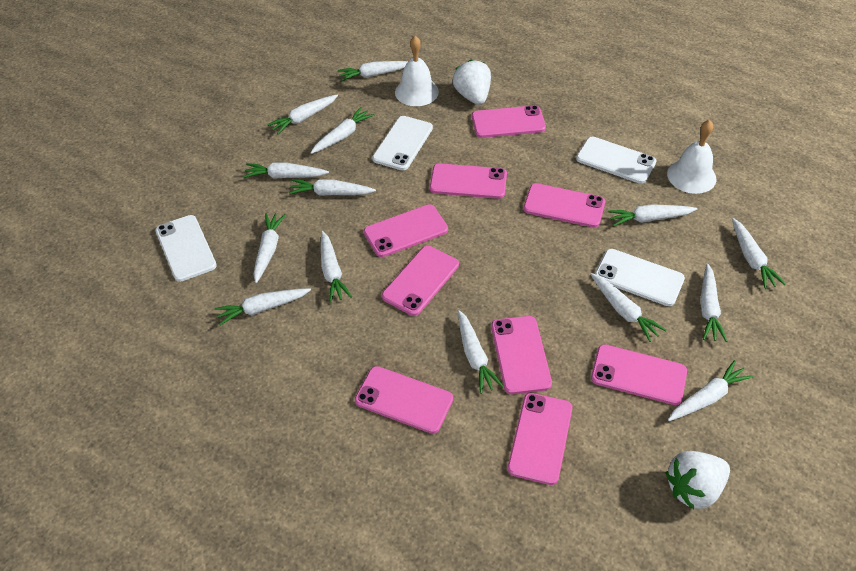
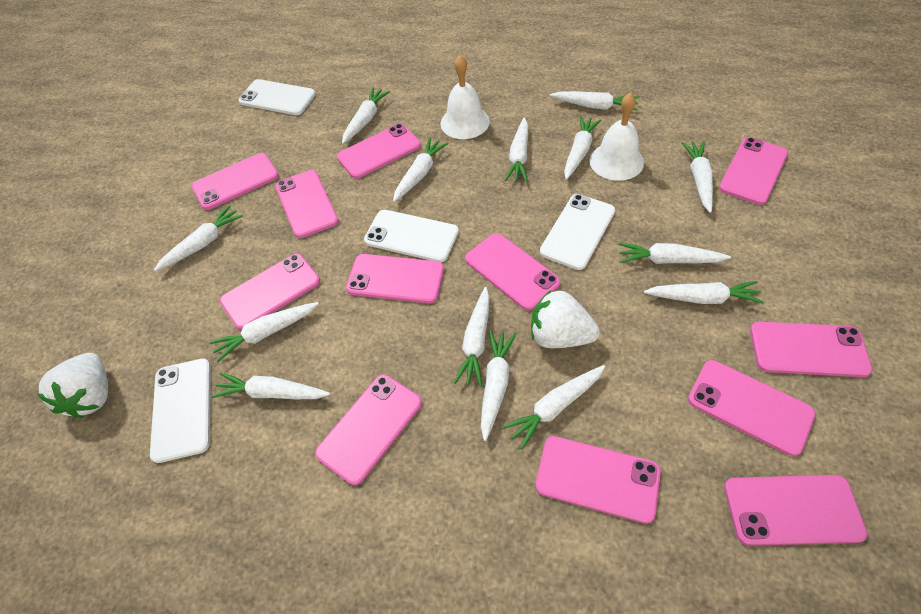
pink phone: [355,366,453,434] [364,204,448,257] [382,246,459,316] [430,163,507,199] [472,105,546,138] [491,316,552,394] [508,393,573,485] [523,183,605,228] [591,344,687,405] = 9 -> [192,153,279,210] [220,254,320,330] [275,170,339,238] [315,375,422,485] [337,124,421,179] [346,254,444,303] [465,233,560,311] [535,436,661,524] [688,360,816,456] [719,137,788,205] [724,475,868,546] [750,322,872,377] = 12

